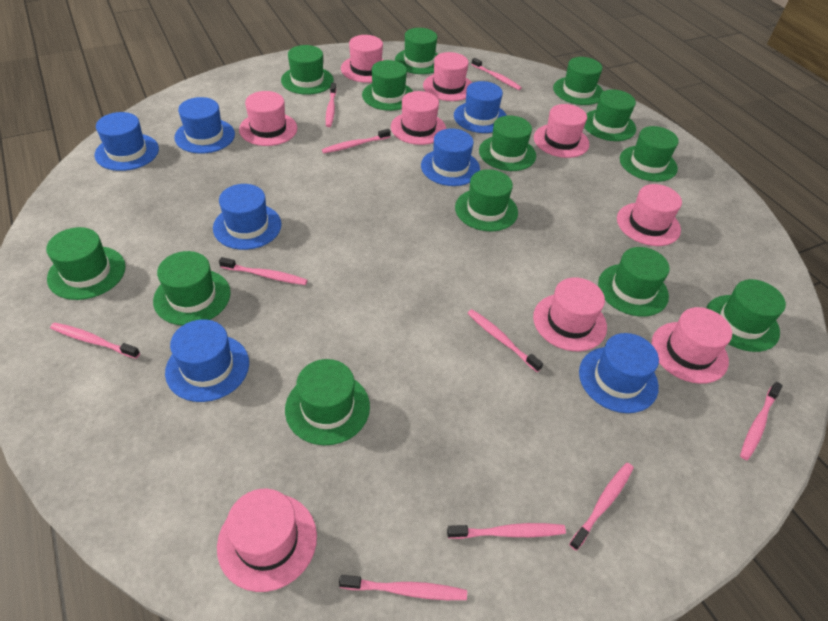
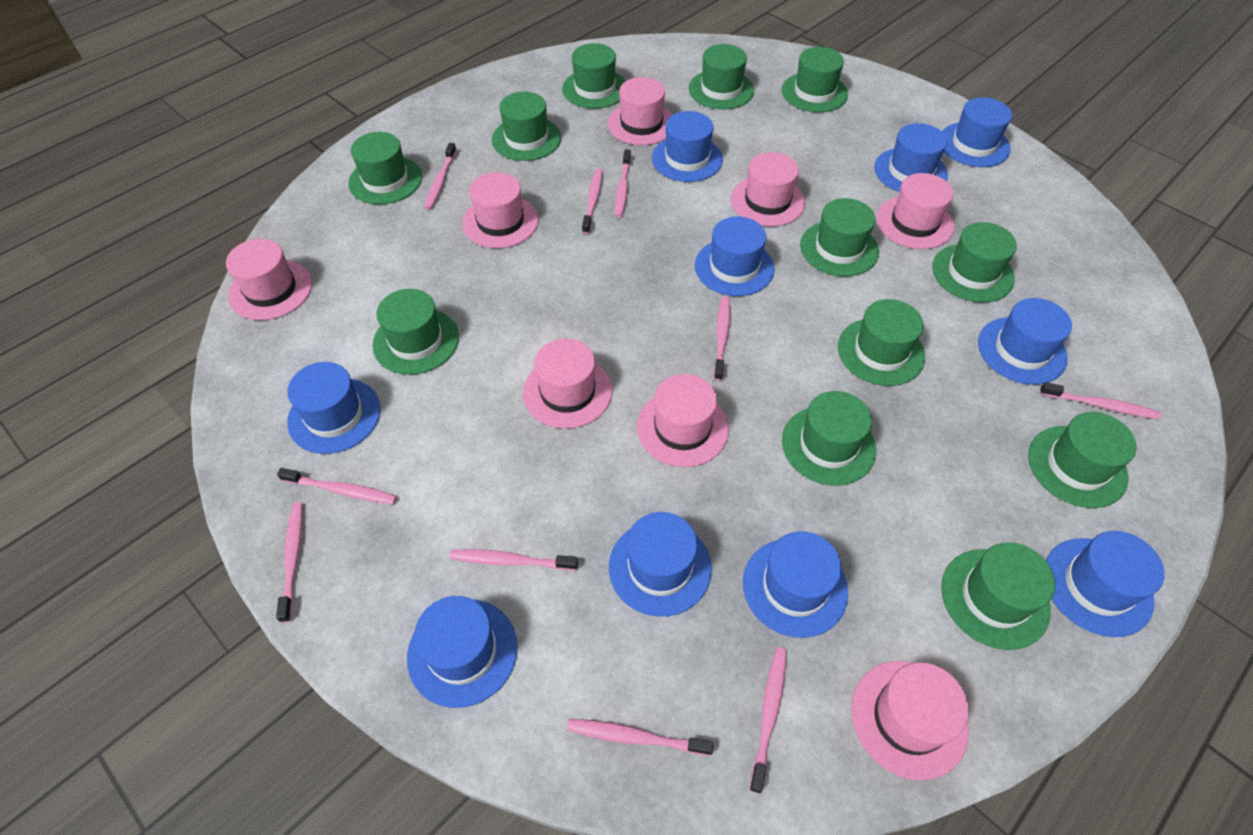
blue hat: [94,112,159,171] [165,319,249,402] [174,97,235,154] [213,184,282,250] [421,129,480,186] [454,81,507,133] [579,333,659,413] = 7 -> [287,362,381,454] [407,596,518,708] [609,512,712,617] [652,111,723,182] [695,217,775,296] [743,531,848,638] [874,123,948,192] [942,97,1012,167] [978,298,1072,385] [1046,531,1165,637] = 10
green hat: [46,227,126,300] [153,251,231,326] [281,45,334,95] [285,359,370,445] [362,60,413,111] [395,28,438,74] [455,169,518,231] [479,116,536,171] [553,57,603,105] [584,89,636,141] [598,247,670,317] [620,126,679,182] [706,279,786,352] = 13 -> [348,132,422,205] [372,289,459,375] [492,92,561,161] [562,43,625,109] [689,44,754,109] [782,47,848,112] [782,391,876,485] [800,198,879,277] [838,299,925,386] [932,222,1017,303] [941,542,1055,650] [1028,412,1137,508] = 12
pink hat: [217,489,317,592] [239,91,297,146] [341,35,383,83] [391,91,446,145] [423,52,472,101] [533,277,607,351] [534,104,589,158] [617,184,682,246] [651,307,732,384] = 9 -> [226,239,312,320] [462,172,539,248] [523,338,612,429] [608,77,672,145] [637,374,729,467] [731,152,805,227] [851,661,969,781] [876,173,954,249] = 8

